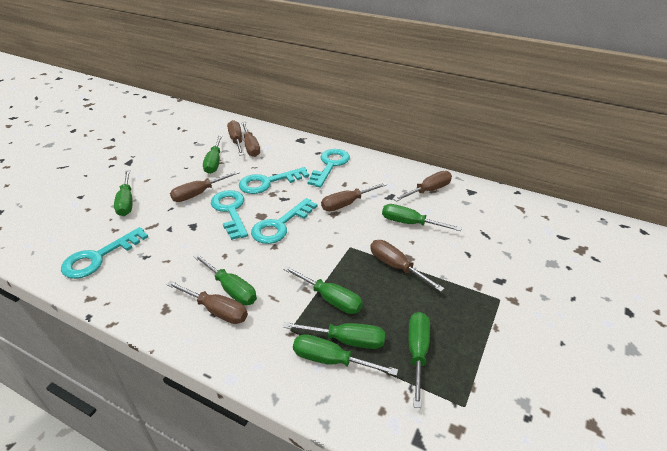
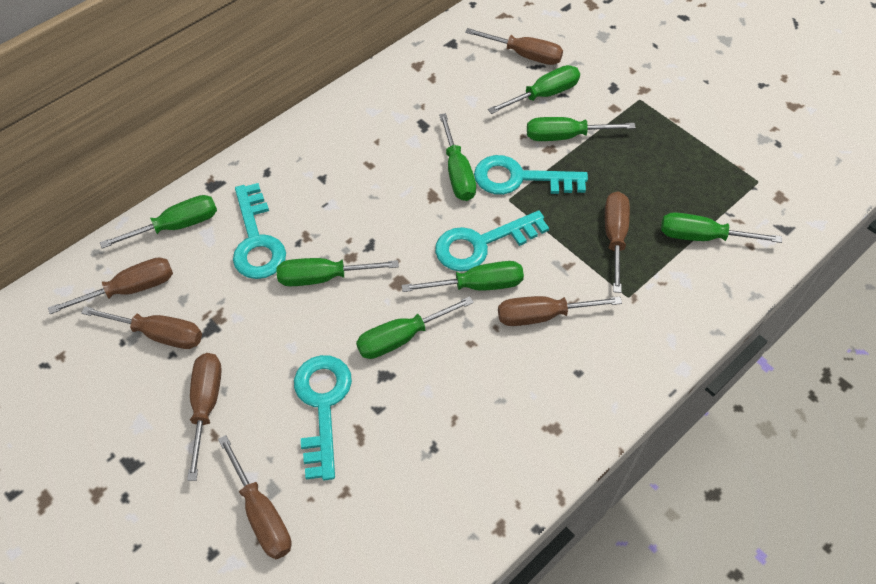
turquoise key: [61,227,148,279] [211,190,248,240] [239,167,309,194] [251,198,317,244] [307,149,350,188] = 5 -> [233,183,286,279] [294,355,352,480] [435,211,549,272] [474,155,588,195] = 4

